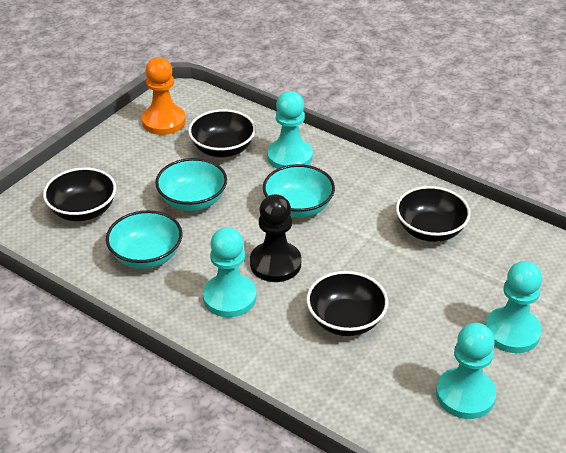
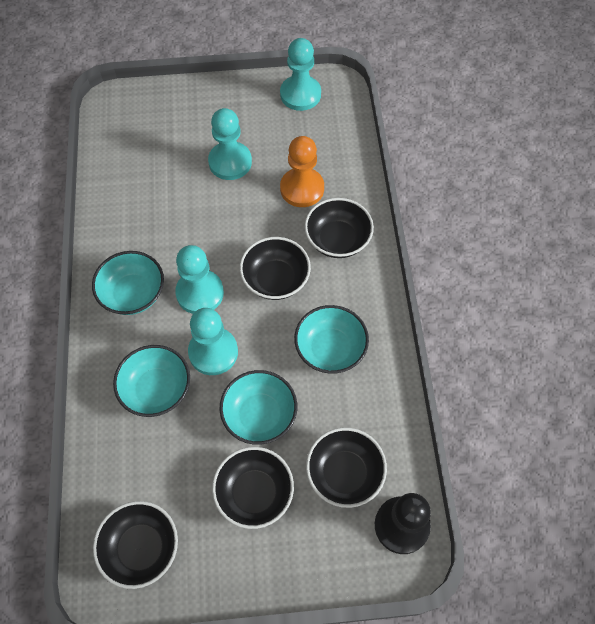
black bowl: [43,167,116,221] [188,109,256,157] [306,271,388,336] [396,186,471,242] = 4 -> [93,501,178,589] [212,447,294,529] [240,237,311,300] [304,198,374,258] [306,428,387,508] = 5
turquoise bowl: [106,210,183,269] [155,158,227,211] [263,164,335,218] = 3 -> [92,251,164,315] [113,345,190,417] [220,370,297,445] [294,305,369,374] = 4

